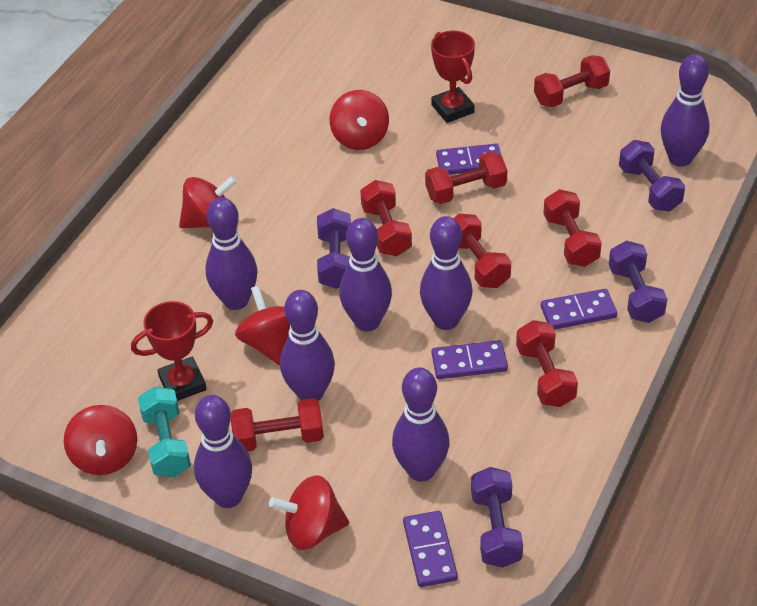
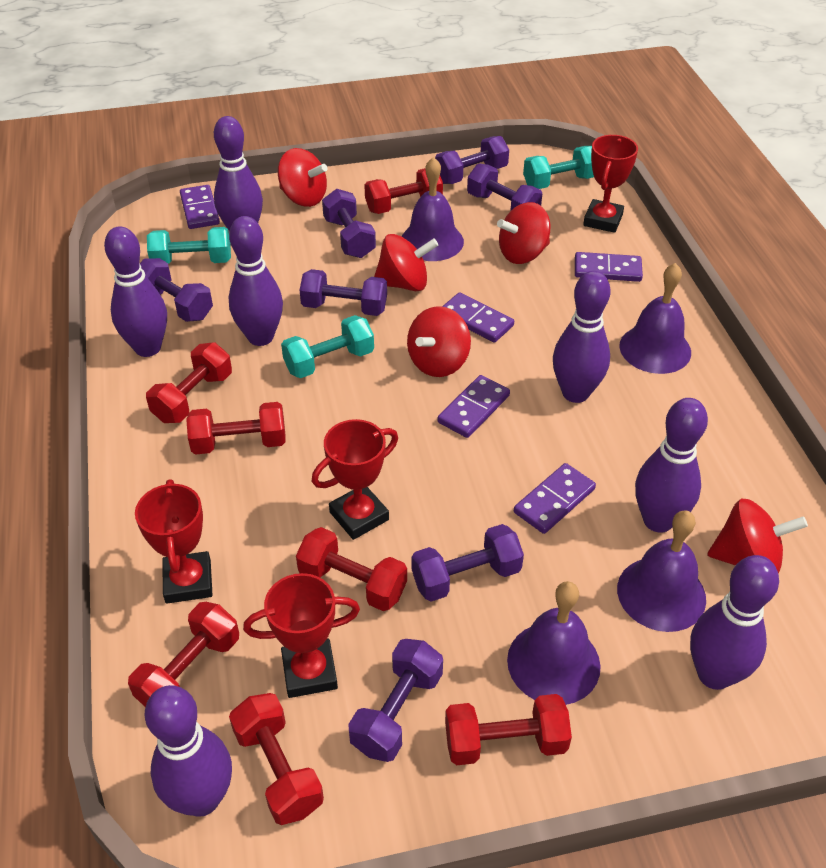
purple bell: none = 0 -> [401,157,464,261] [507,581,601,705] [617,510,706,632] [619,263,691,374] = 4
purple domino: [403,511,458,587] [432,340,508,379] [436,144,501,175] [541,289,617,330] = 4 -> [180,185,220,229] [438,375,510,438] [442,292,514,343] [514,463,596,534] [575,252,643,282] = 5
purple dumbbell: [317,208,351,289] [471,467,523,567] [609,241,667,323] [619,140,685,212] = 4 -> [140,258,213,322] [300,269,387,316] [322,189,376,258] [348,639,443,762] [412,524,524,602] [435,136,509,184] [467,163,542,211] = 7
red trophy: [131,301,213,401] [431,31,475,123] = 2 -> [135,479,212,604] [243,573,360,698] [312,419,398,540] [583,135,638,233] = 4
turquoise dumbbell: [138,386,191,477] = 1 -> [147,227,231,264] [281,315,374,378] [523,146,594,189] = 3

